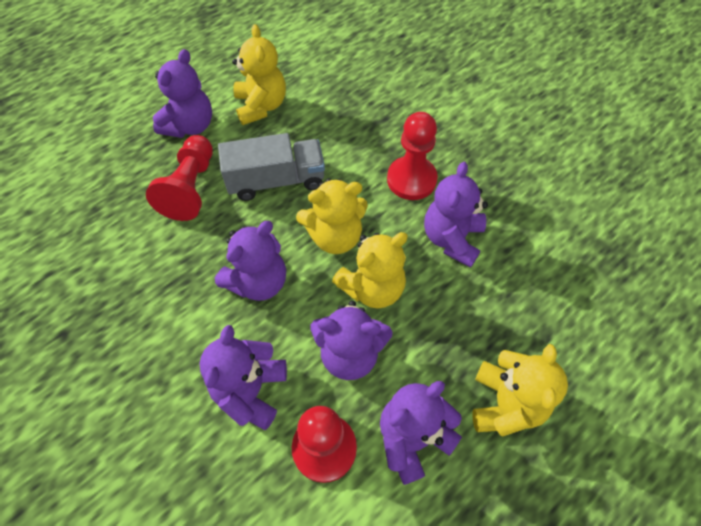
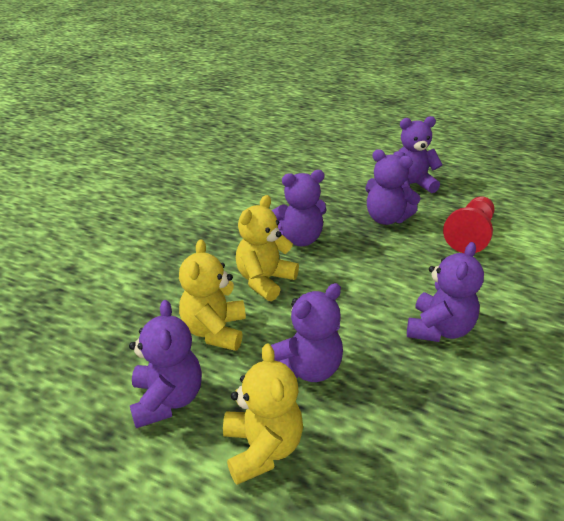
grey truck: [218,133,325,201] = 1 -> none = 0
red pawn: [146,135,213,221] [292,406,357,483] [387,112,438,200] = 3 -> [443,196,494,253] = 1
yellow teddy bear: [232,24,286,125] [296,178,368,254] [332,232,408,308] [472,344,568,436] = 4 -> [179,239,246,351] [223,344,303,485] [236,195,299,301] = 3

